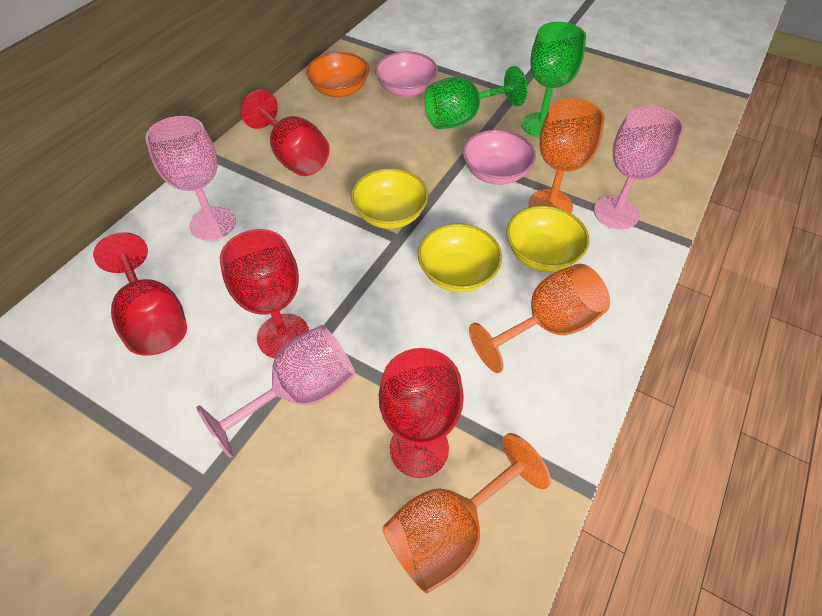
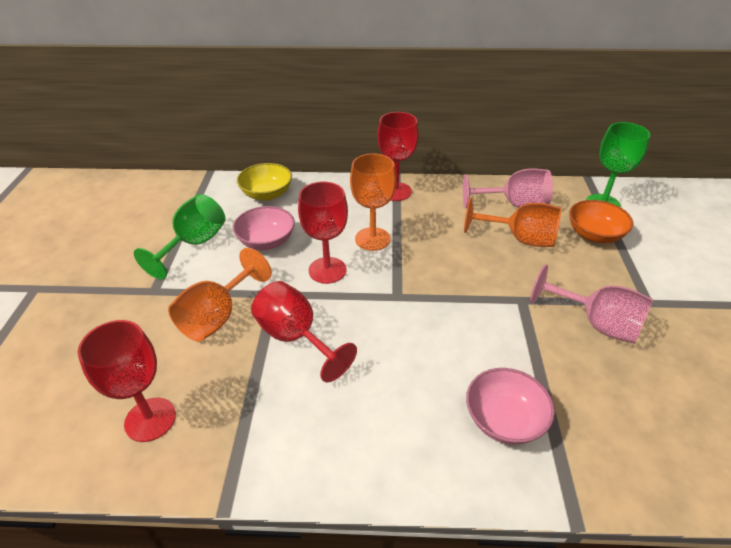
pink goblet: [145,116,236,241] [197,325,355,458] [594,106,684,230] = 3 -> [463,168,553,208] [530,264,653,344] = 2
yellow bowl: [351,168,428,229] [418,223,502,292] [506,206,589,272] = 3 -> [237,163,292,201] = 1

